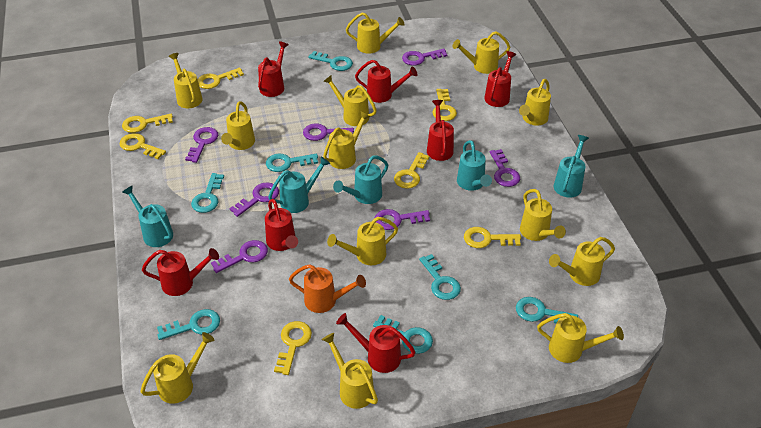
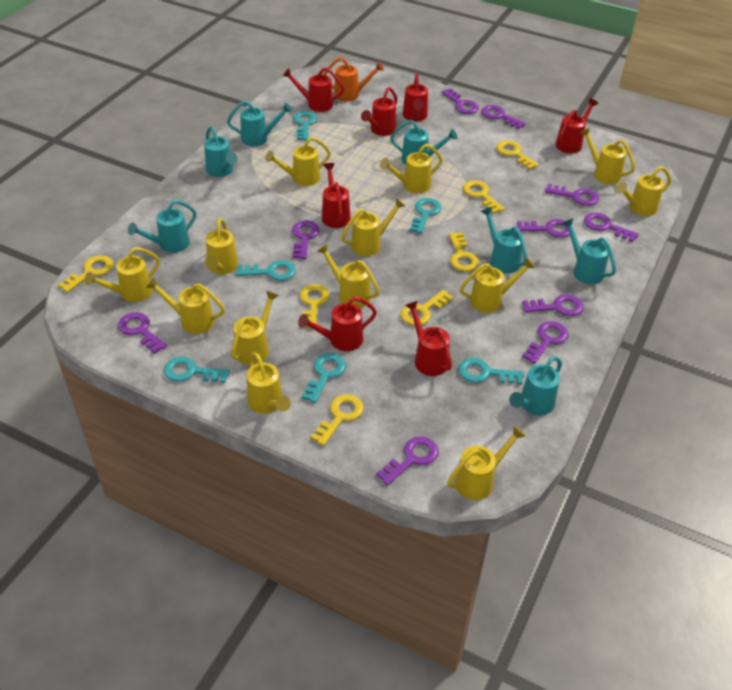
purple key: [185,127,219,163] [211,240,268,273] [229,183,279,217] [303,123,354,141] [375,209,430,230] [402,49,448,65] [490,149,520,187] = 7 -> [118,312,167,354] [292,220,320,259] [376,436,439,485] [441,88,479,114] [481,105,526,129] [517,219,570,238] [522,294,584,316] [522,321,569,364] [545,184,599,206] [584,213,639,242] = 10
turquoise key: [157,309,220,340] [191,173,224,213] [266,154,318,172] [308,51,353,71] [373,315,433,354] [419,254,461,300] [516,297,578,323] = 7 -> [164,356,230,383] [236,260,296,281] [293,111,317,140] [302,353,346,403] [410,198,442,234] [458,358,524,385] = 6
turquoise watering can: [122,185,173,247] [268,156,330,213] [333,156,388,204] [457,140,492,191] [554,135,589,198] = 5 -> [128,200,196,253] [204,126,238,177] [227,101,292,146] [390,120,457,165] [480,207,527,273] [509,356,562,415] [562,218,616,284] = 7

